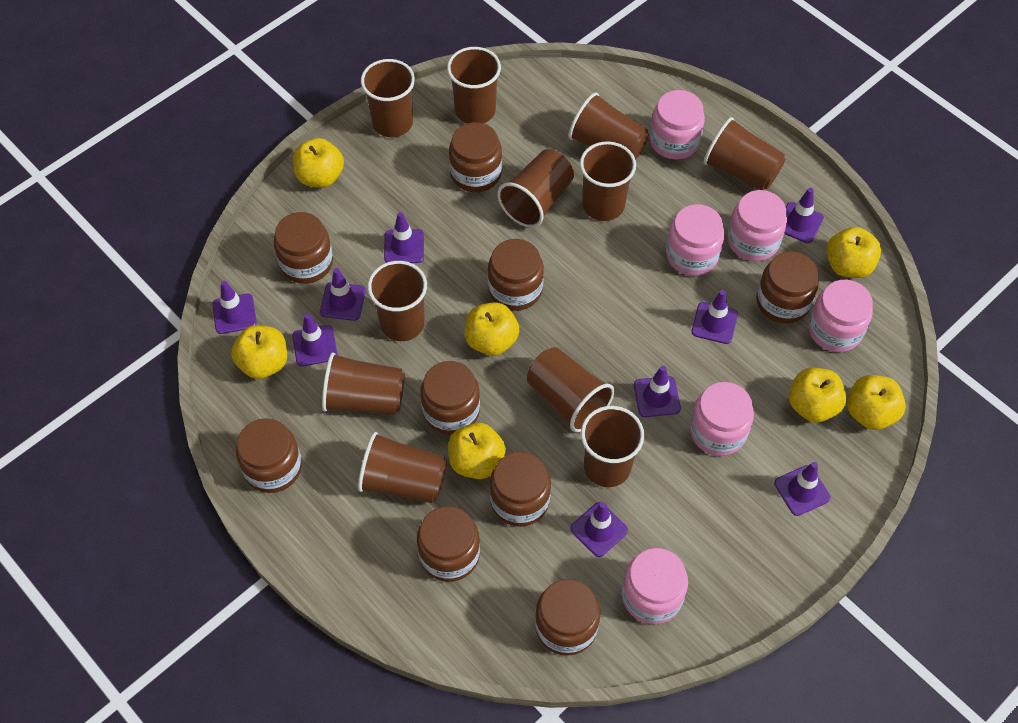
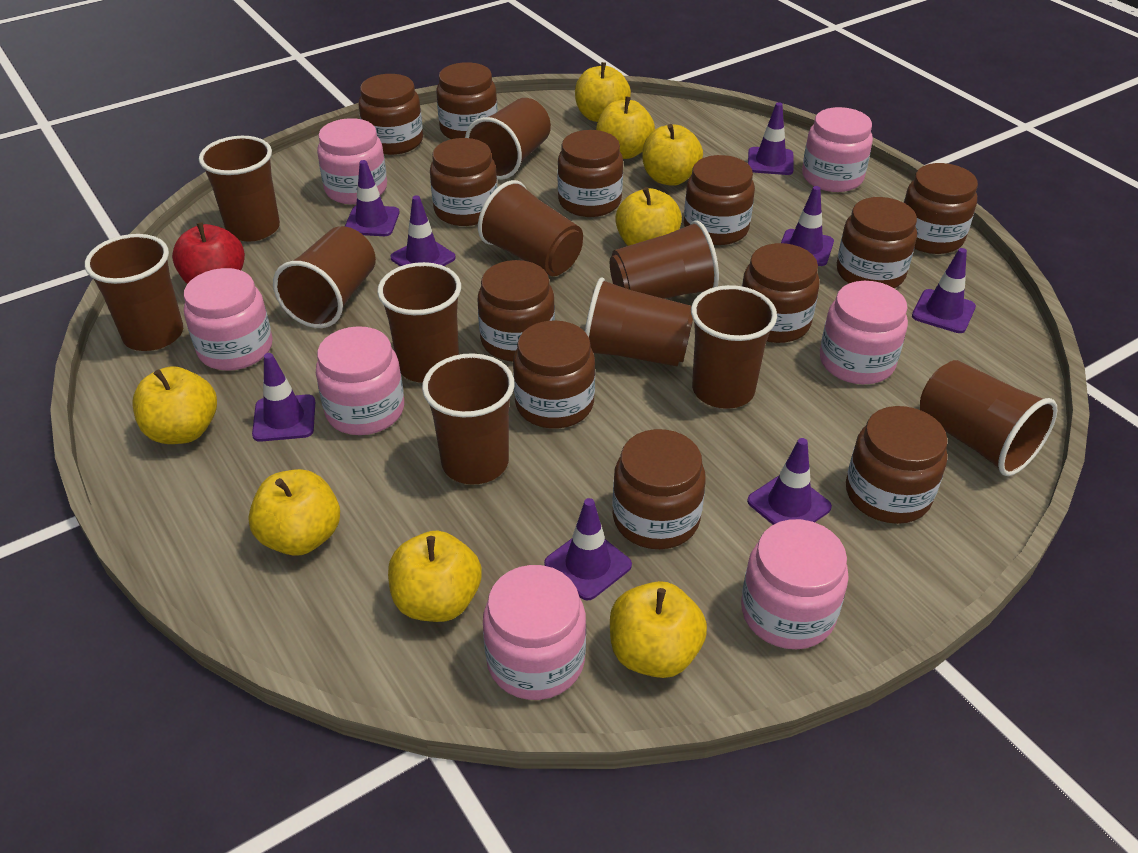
brown jar: [236,418,302,493] [274,212,333,284] [417,506,480,582] [420,361,480,435] [449,122,502,192] [488,239,544,311] [489,452,551,527] [535,579,600,656] [756,251,819,324] = 9 -> [359,74,423,155] [430,138,498,226] [436,62,498,139] [478,260,555,362] [513,320,595,428] [558,130,623,217] [612,429,706,549] [684,155,755,245] [742,243,819,343] [837,197,917,288] [846,406,948,524] [903,163,978,254] = 12
pink jar: [622,548,688,624] [649,90,705,159] [666,204,725,276] [690,382,754,456] [727,190,787,261] [808,280,873,352] = 6 -> [184,268,273,371] [316,326,404,435] [317,118,387,205] [483,565,586,700] [741,519,849,649] [802,107,873,192] [820,281,908,384] = 7
purple traffic cone: [212,281,257,334] [292,313,338,367] [320,268,366,321] [384,212,424,263] [570,502,628,557] [634,366,681,417] [692,290,738,344] [774,462,831,516] [784,188,824,243] = 9 -> [252,353,315,442] [345,160,399,236] [390,195,456,266] [544,498,632,601] [747,438,832,525] [748,102,794,175] [781,186,834,266] [912,248,976,333] = 8
red apple: none = 0 -> [172,222,245,284] = 1
yellow apple: [231,325,287,379] [293,138,344,188] [448,422,506,479] [465,302,519,356] [789,368,847,423] [826,227,881,278] [847,375,906,430] = 7 -> [133,366,217,444] [248,469,340,556] [388,531,482,622] [575,62,631,122] [596,96,655,159] [610,581,707,678] [615,187,682,246] [642,124,703,186] = 8

